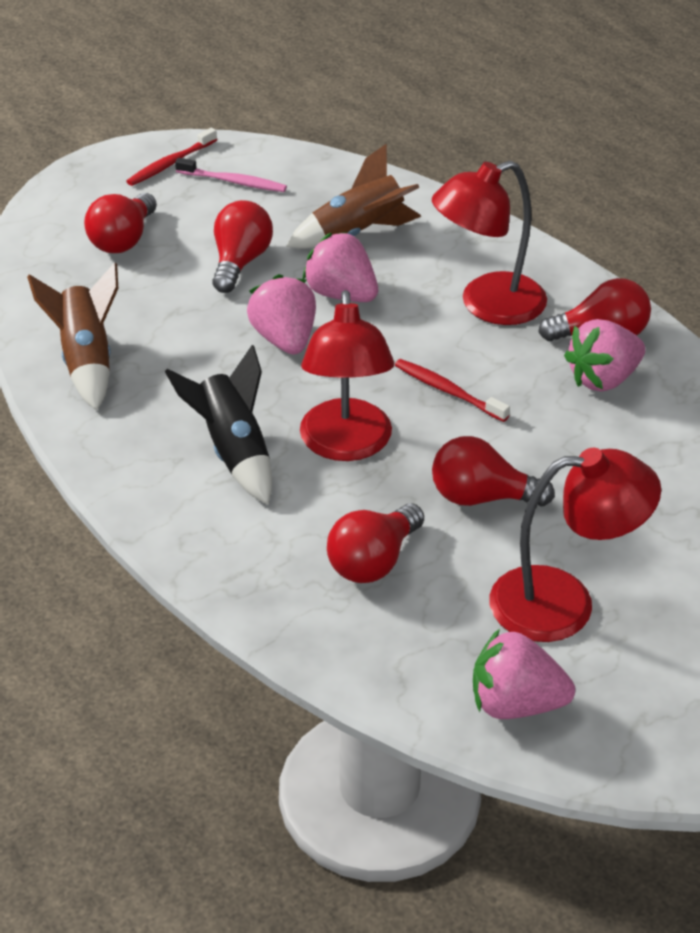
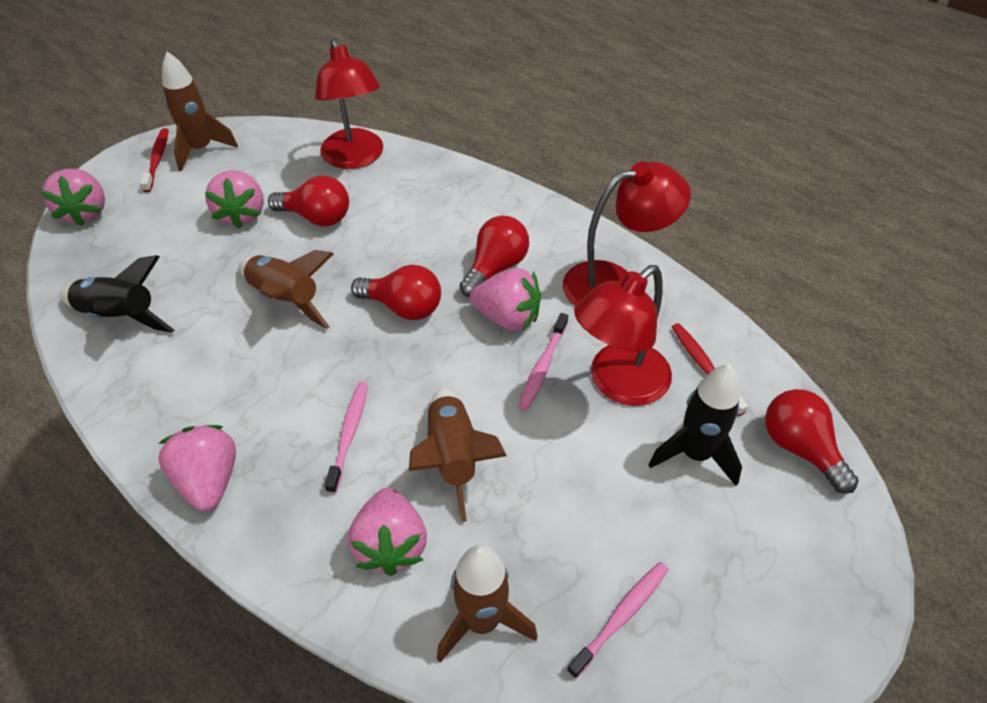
black rocket: [165,345,272,505] = 1 -> [60,255,175,333] [648,364,742,486] = 2
brown rocket: [27,262,118,411] [286,143,421,249] = 2 -> [162,52,238,171] [239,250,333,329] [409,388,507,522] [437,545,538,662] = 4
pink strawberry: [247,274,316,354] [302,232,378,302] [473,629,575,719] [564,319,645,392] = 4 -> [41,169,105,226] [158,425,236,511] [205,170,264,229] [348,488,427,576] [470,268,541,331] = 5
pink toothbrush: [175,158,287,192] = 1 -> [324,382,368,493] [518,313,568,411] [567,562,669,679] = 3
red light bulb: [84,193,157,253] [212,200,273,293] [327,503,424,583] [432,436,555,507] [538,278,651,341] = 5 -> [268,175,349,226] [351,265,441,320] [460,216,529,297] [765,389,859,494] = 4

